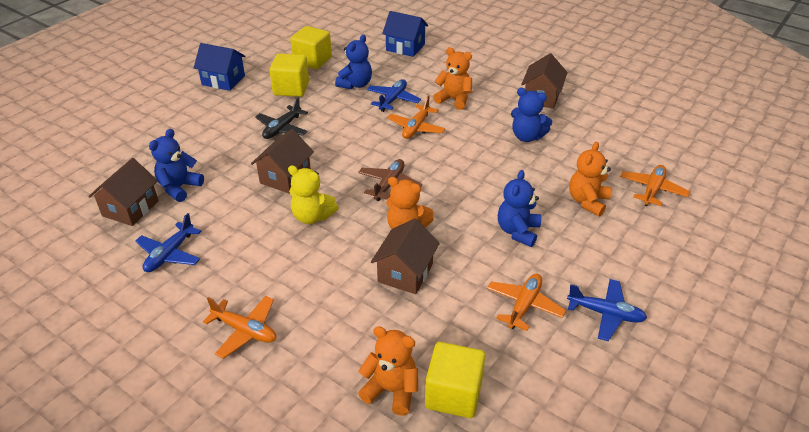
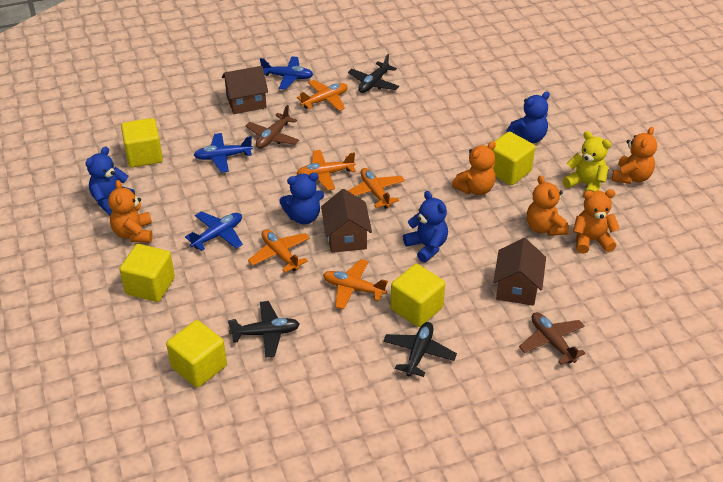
black plane: [255,97,308,139] = 1 -> [228,301,300,358] [348,54,399,93] [383,322,457,377] = 3
blue house: [194,43,246,91] [382,11,428,57] = 2 -> none = 0
brown house: [88,158,159,226] [251,129,314,194] [371,219,440,294] [521,53,567,109] = 4 -> [222,66,268,114] [321,189,372,253] [493,238,546,306] = 3
brown plane: [358,159,422,201] = 1 -> [245,105,300,149] [519,312,586,365] = 2
orange plane: [203,296,276,359] [387,95,445,139] [487,274,566,331] [620,165,690,206] = 4 -> [248,229,310,273] [297,80,348,111] [297,150,356,191] [323,259,388,310] [348,168,405,209] = 5
orange teddy bear: [358,326,418,416] [386,177,434,229] [433,47,472,110] [569,142,611,216] = 4 -> [108,180,153,243] [452,141,496,195] [527,175,569,236] [573,189,620,254] [612,127,657,184] = 5
yellow cube: [269,54,309,97] [290,26,332,69] [425,342,485,418] = 3 -> [119,244,175,302] [121,118,163,168] [166,320,227,388] [391,264,445,327] [493,132,535,185] = 5

